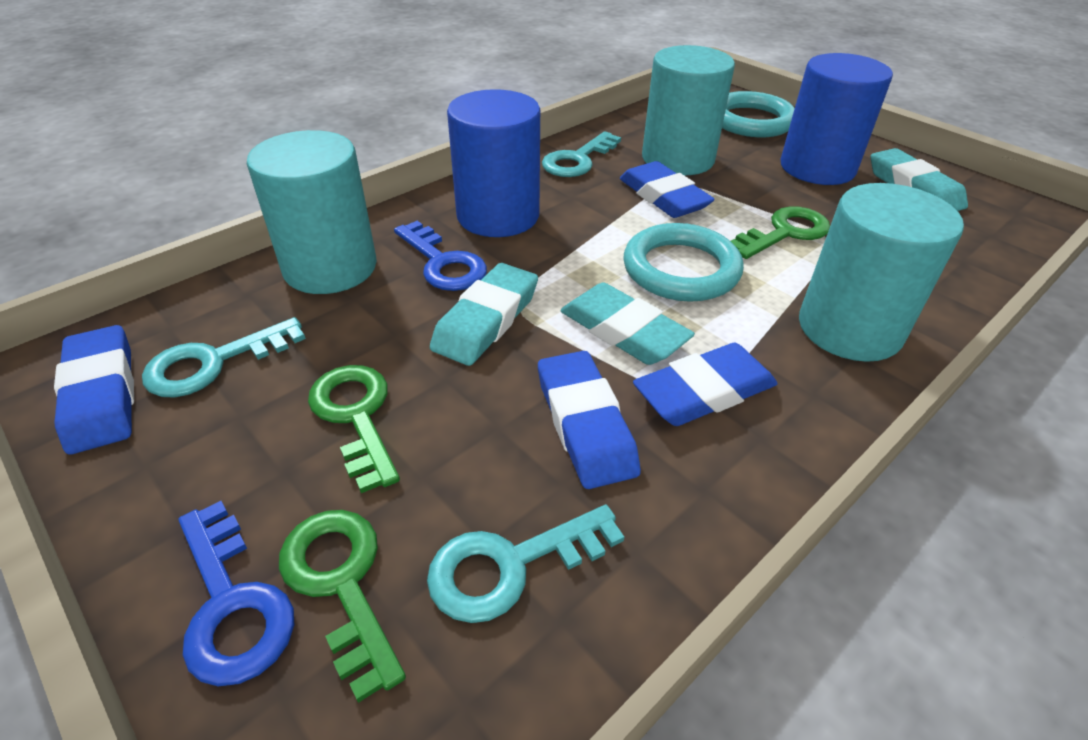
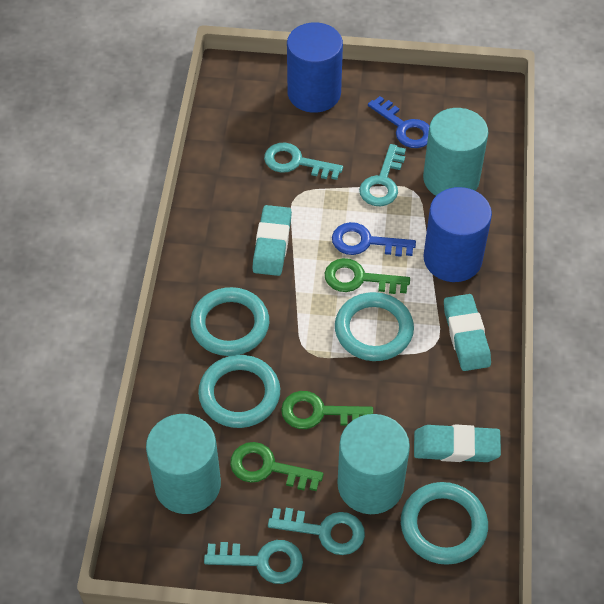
blue eraser: [54,325,134,455] [538,351,641,489] [620,161,715,218] [633,343,778,426] = 4 -> none = 0
turquoise key: [142,317,306,398] [427,505,624,623] [542,131,621,177] = 3 -> [204,540,303,584] [264,143,343,180] [268,508,365,555] [359,144,406,206] = 4
turquoise ring: [624,223,744,302] [722,91,795,137] = 2 -> [190,287,269,356] [198,355,280,428] [335,292,414,361] [401,482,488,565] = 4

